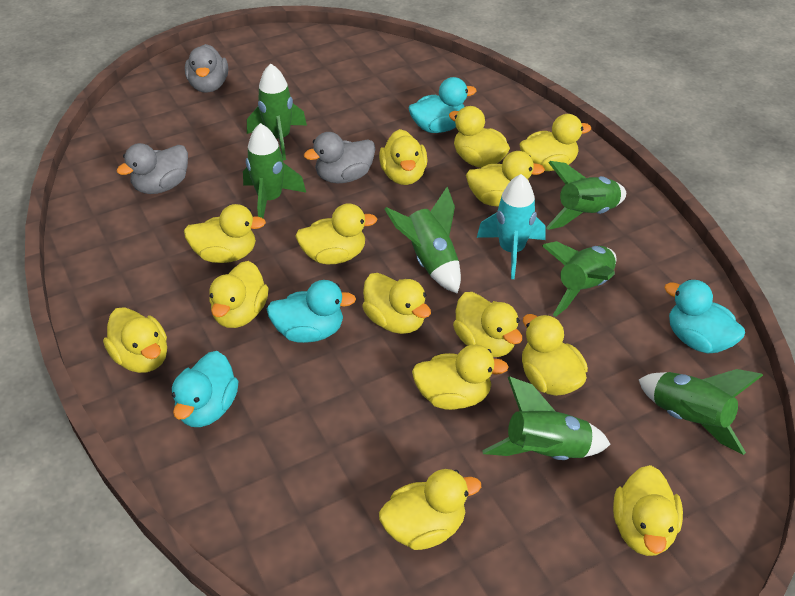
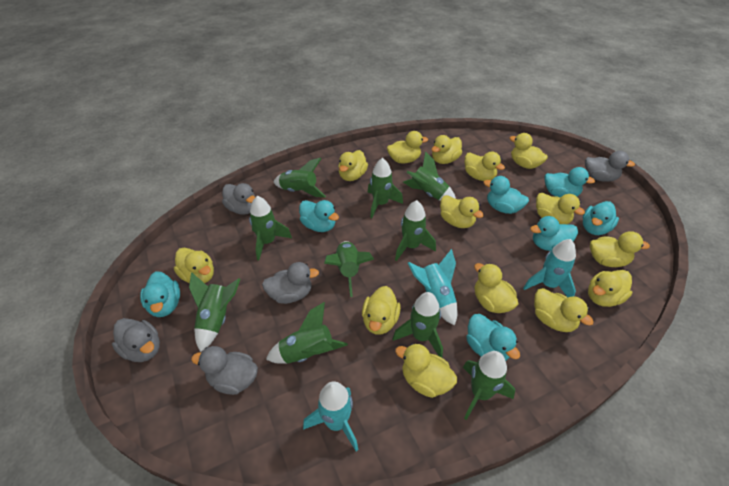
green rocket: [243,123,306,218] [247,63,307,160] [384,187,461,294] [482,376,611,460] [542,241,616,317] [546,161,626,230] [639,369,763,455] = 7 -> [189,272,240,352] [249,196,292,260] [266,302,348,364] [274,158,326,197] [324,241,374,297] [368,158,403,218] [393,292,443,357] [395,200,436,261] [403,151,456,201] [463,351,515,420] = 10
grey duck: [116,143,188,194] [185,44,228,93] [304,132,375,183] = 3 -> [112,318,160,362] [191,346,258,395] [222,183,255,215] [262,262,319,304] [585,151,635,182] = 5
turquoise duck: [172,351,238,427] [267,280,356,343] [409,77,477,133] [664,279,745,353] = 4 -> [140,271,180,317] [299,200,339,232] [466,314,520,361] [483,176,529,214] [530,216,578,251] [545,167,595,198] [583,201,619,235] = 7
turquoise rocket: [477,174,546,279] = 1 -> [303,381,358,451] [408,249,458,326] [523,239,576,297] = 3

